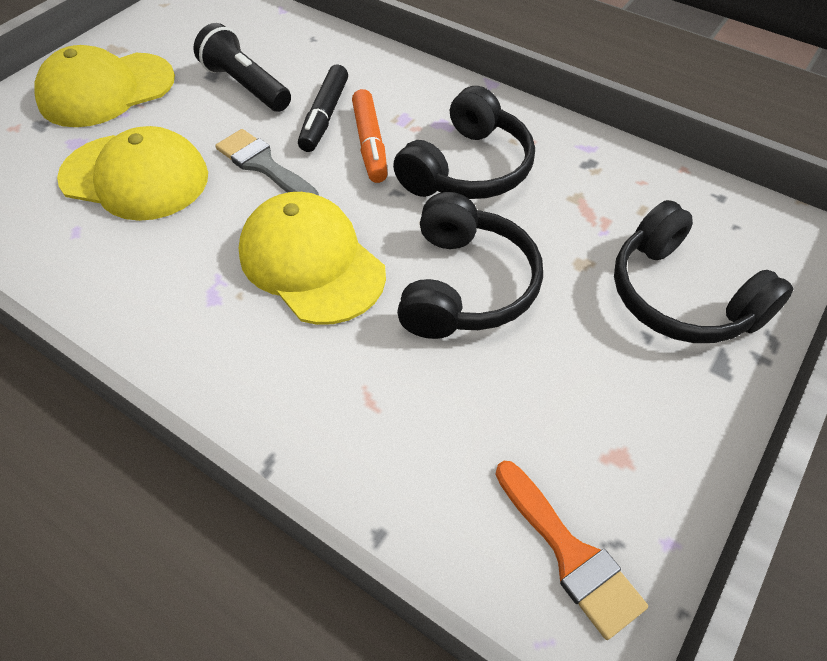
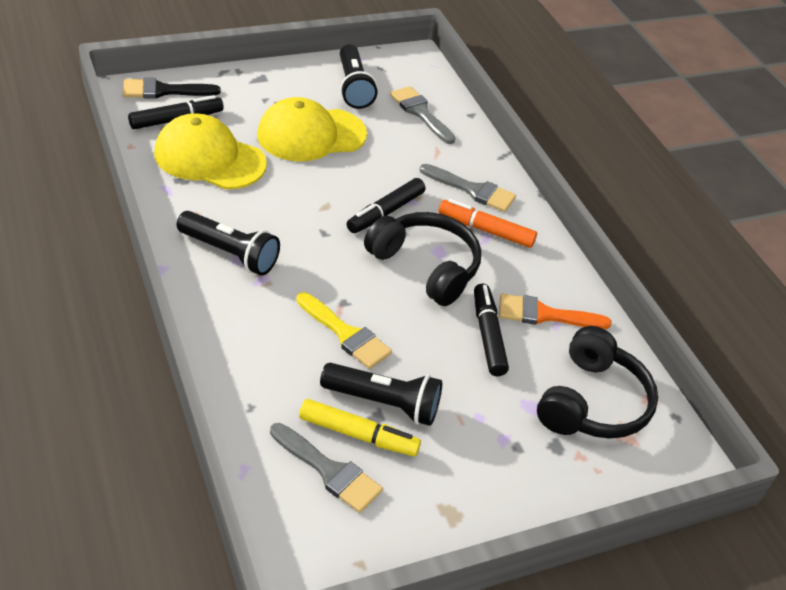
black brush: none = 0 -> [123,78,221,99] = 1
black flashlight: [193,23,291,112] = 1 -> [177,211,280,276] [320,363,442,426] [340,44,378,109] = 3
black headphones: [393,86,535,199] [397,192,543,339] [614,200,793,343] = 3 -> [364,212,481,306] [537,326,658,439] = 2
black marker: [298,65,348,152] = 1 -> [128,95,224,129] [347,178,425,233] [474,283,509,376] = 3
grey brush: [215,129,319,196] = 1 -> [270,423,383,513] [390,86,456,144] [420,164,516,212] = 3
yellow brush: none = 0 -> [296,292,392,369] = 1
yellow cap: [34,45,175,127] [57,126,208,221] [239,192,386,325] = 3 -> [154,113,267,190] [257,97,367,161] = 2
yellow marker: none = 0 -> [299,399,421,457] = 1

